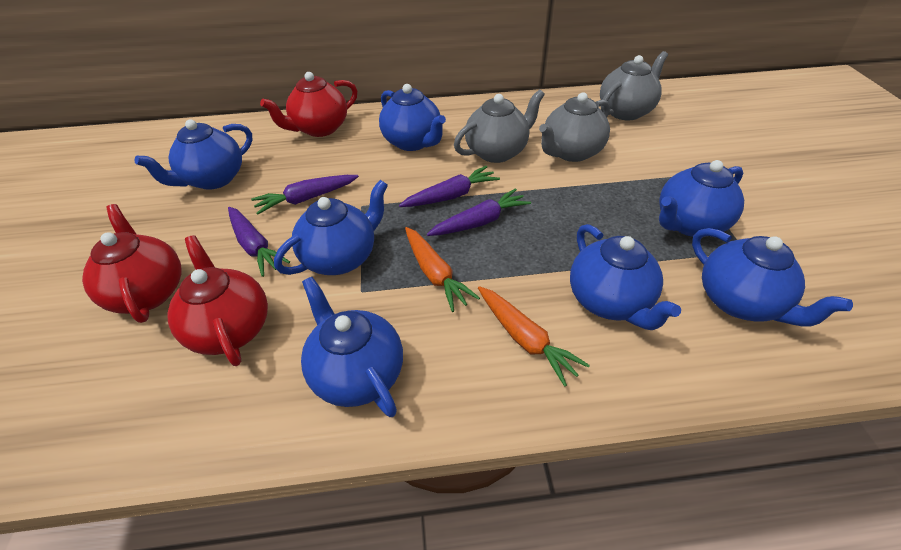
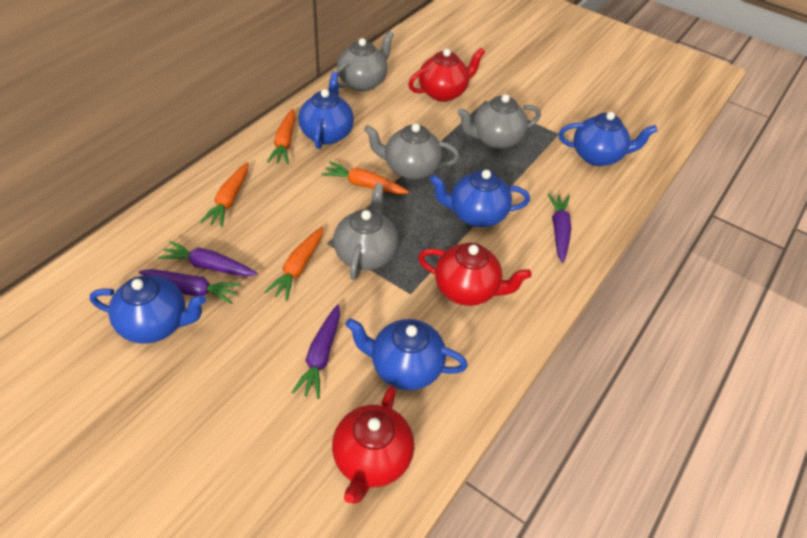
blue teapot: [135,119,253,190] [274,180,388,275] [301,277,403,417] [379,84,446,151] [570,224,681,330] [659,160,744,237] [692,228,853,326] = 7 -> [90,275,206,344] [298,72,354,149] [345,318,468,390] [430,170,530,227] [559,112,658,166] = 5
grey teapot: [454,89,545,163] [539,92,610,162] [600,51,668,120] = 3 -> [333,183,398,280] [336,31,394,91] [364,123,459,180] [457,94,541,149] = 4
orange carrot: [405,227,480,312] [478,286,590,387] = 2 -> [200,162,248,227] [264,226,323,301] [267,109,296,164] [321,161,409,194] = 4

